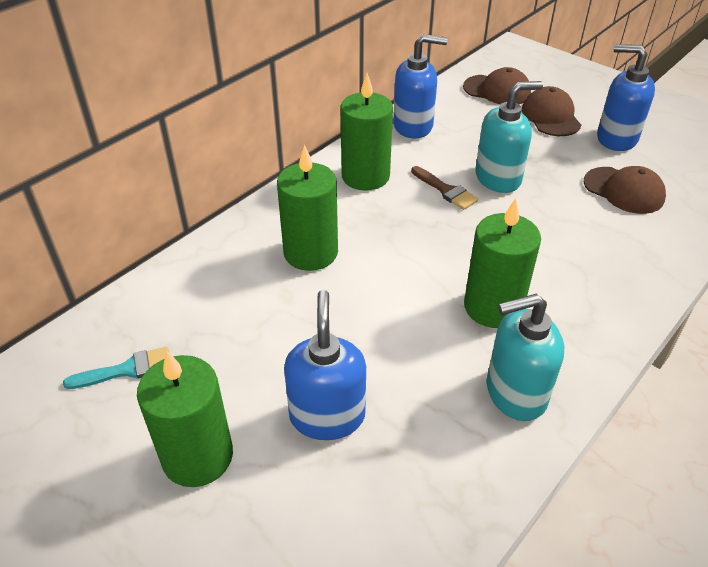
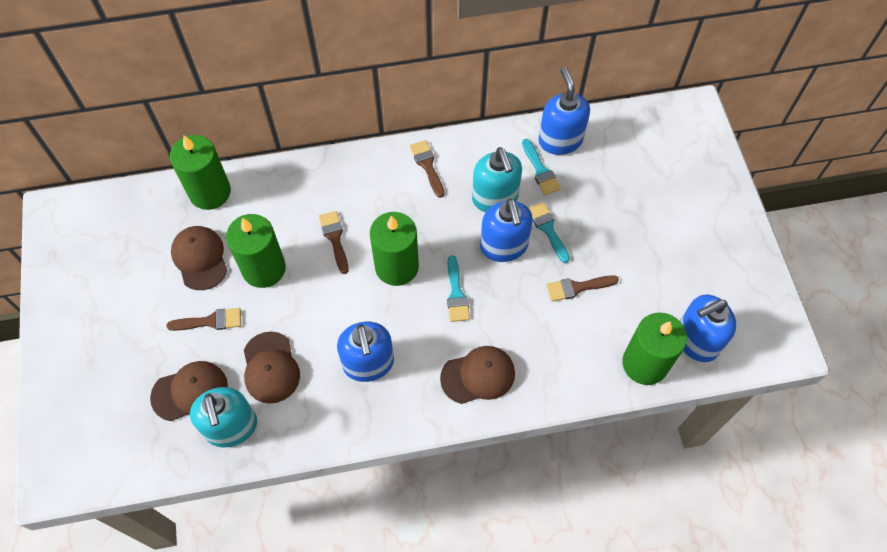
blue soap dispenser: [284,290,366,440] [393,34,448,139] [597,44,655,151] = 3 -> [337,322,394,382] [480,198,533,262] [538,67,590,155] [680,295,736,362] = 4
brown brush: [411,166,478,210] = 1 -> [167,308,241,331] [319,211,349,274] [410,140,444,198] [547,275,619,302] = 4
brown cap: [463,67,531,105] [522,86,581,136] [584,166,666,214] = 3 -> [150,361,228,421] [171,226,228,290] [244,332,300,404] [440,346,515,404] = 4
turquoise brush: [63,347,169,389] = 1 -> [447,255,470,322] [522,139,561,195] [529,202,570,263] = 3

